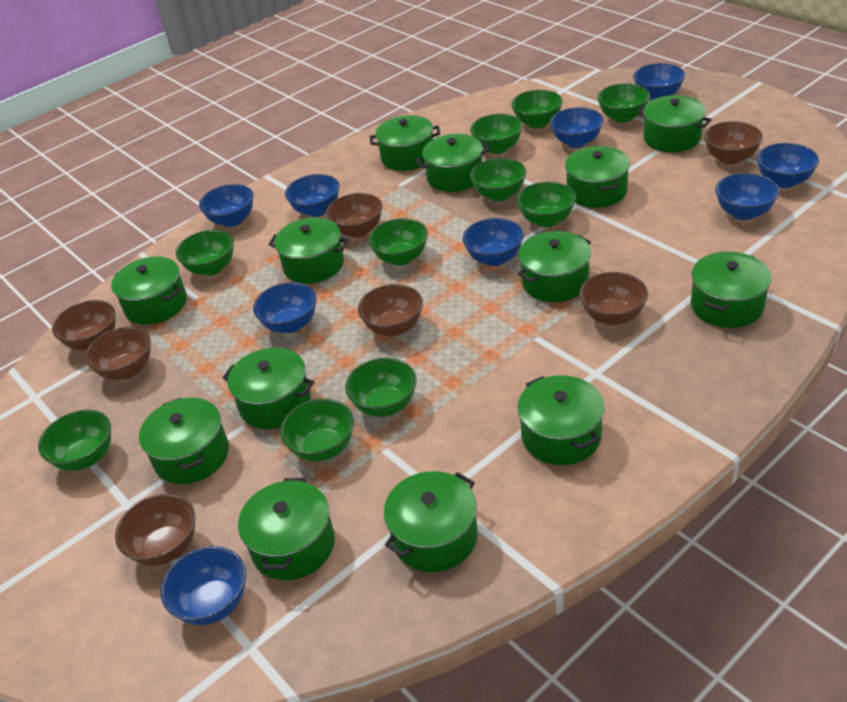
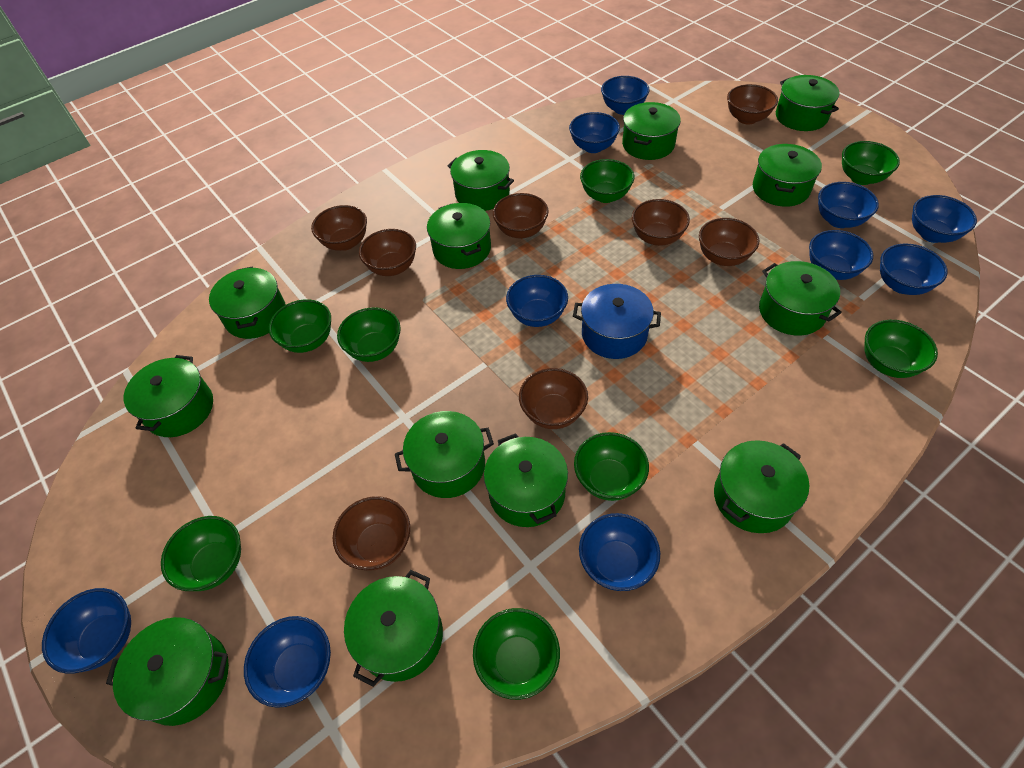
blue bowl: [161,546,246,625] [199,184,254,227] [253,282,316,333] [285,174,340,217] [463,218,524,266] [550,107,604,148] [633,63,685,100] [715,173,779,220] [757,143,819,188] = 9 -> [42,588,131,674] [244,616,331,708] [506,275,568,327] [569,112,620,153] [579,513,660,591] [601,76,649,115] [809,230,873,280] [818,182,879,228] [880,243,948,295] [912,195,977,243] = 10
blue pot: none = 0 -> [573,284,661,359] = 1
brown bowl: [52,300,116,350] [85,327,151,380] [115,494,196,566] [326,193,383,238] [358,284,423,336] [579,272,648,325] [704,121,763,164] = 7 -> [311,205,367,251] [333,496,410,571] [359,229,416,276] [493,193,549,239] [519,368,588,429] [632,199,690,246] [699,218,759,266] [727,84,778,124] = 8
green bowl: [38,410,111,471] [176,230,234,276] [280,399,354,461] [345,358,417,417] [368,218,428,266] [470,114,523,154] [470,158,526,202] [511,90,563,129] [516,182,576,227] [597,84,650,123] = 10 -> [161,516,241,591] [269,299,331,353] [337,307,401,362] [473,608,560,700] [574,432,649,501] [580,159,634,203] [842,141,900,185] [864,320,938,378] = 8

